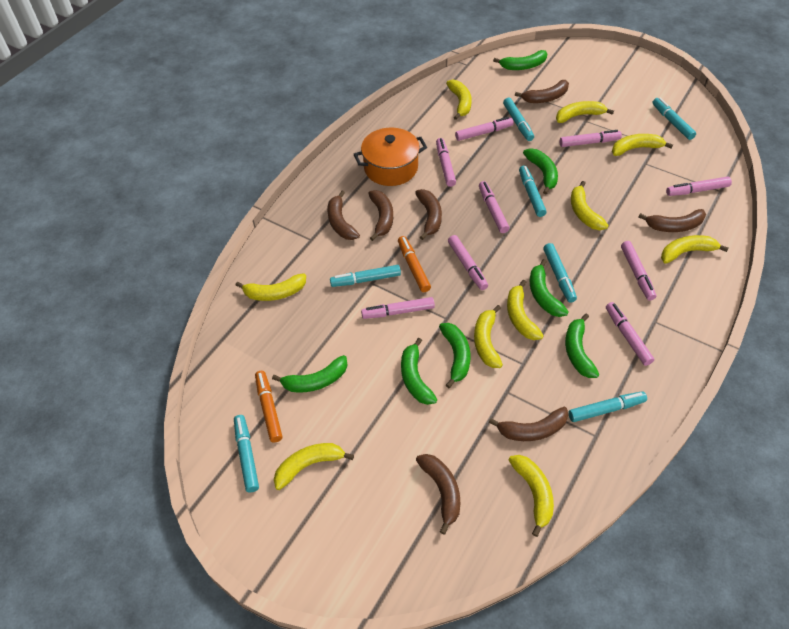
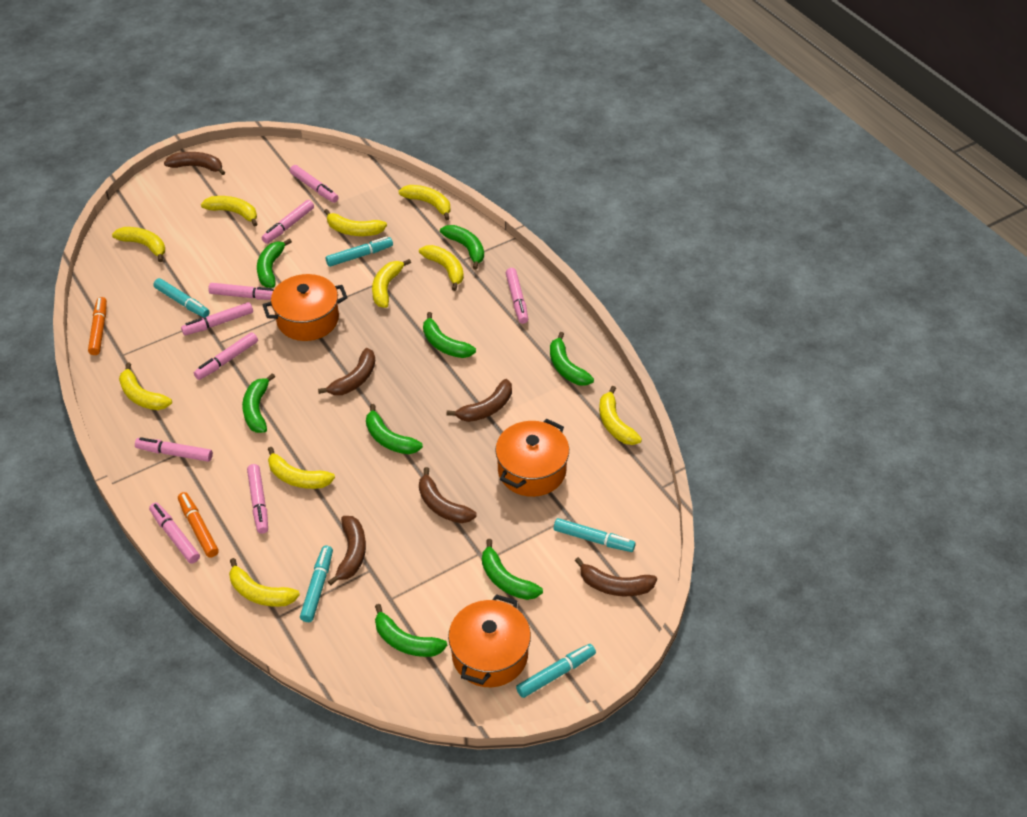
brown banana: [327,191,360,240] [368,190,393,241] [415,189,442,240] [416,454,460,535] [488,407,569,441] [515,80,569,103] [638,209,706,232] = 7 -> [164,152,225,175] [318,348,375,395] [328,516,366,586] [419,467,477,523] [447,379,512,422] [575,557,657,596] = 6
green banana: [272,355,348,393] [401,338,437,405] [439,323,470,388] [493,50,547,70] [523,148,558,194] [530,259,569,317] [565,314,599,378] = 7 -> [242,373,275,433] [257,238,292,288] [366,404,423,454] [375,604,447,657] [423,312,476,358] [440,225,484,270] [482,539,543,600] [550,332,594,386] = 8
orange pot: [354,128,427,186] = 1 -> [263,274,348,341] [448,594,531,687] [495,419,569,497] = 3
turquoise marker: [234,415,259,492] [330,265,401,287] [503,98,534,141] [519,166,547,217] [543,243,577,303] [569,391,647,422] [652,98,696,140] = 7 -> [154,278,210,318] [300,546,333,622] [326,237,393,267] [516,644,596,698] [554,518,636,552] = 5

